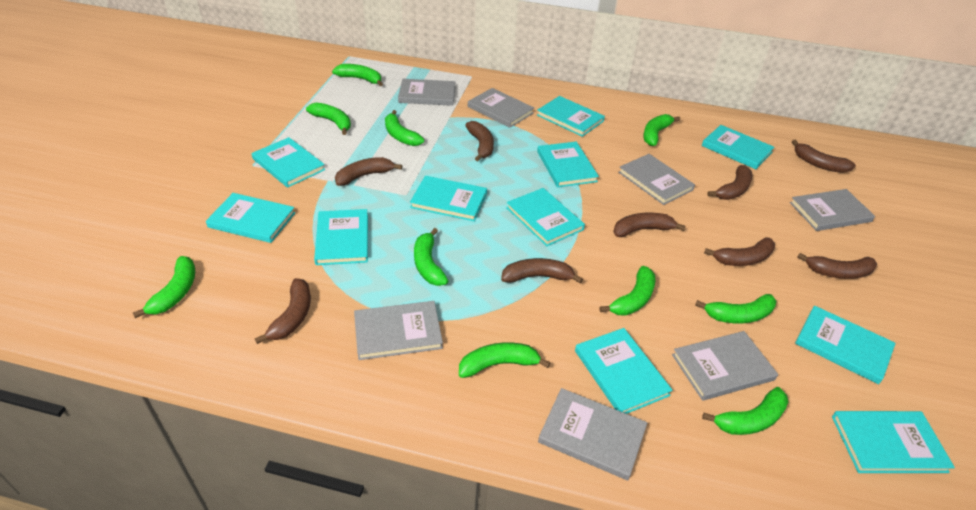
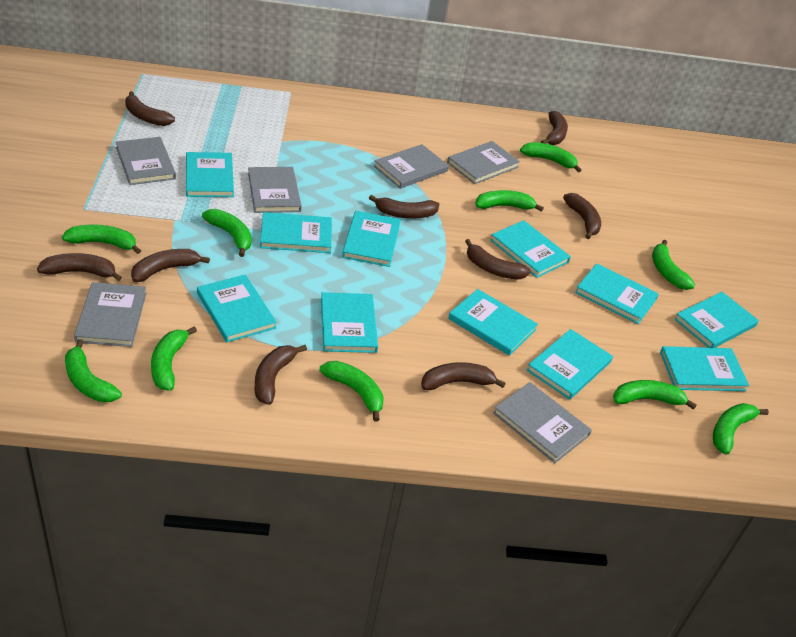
grey book: [354,301,443,360] [398,79,455,106] [468,88,534,128] [538,388,647,480] [618,154,695,205] [672,331,778,401] [790,189,875,231] = 7 -> [74,282,146,347] [116,137,176,185] [248,167,302,213] [374,144,449,189] [447,141,520,184] [493,382,592,463] = 6

